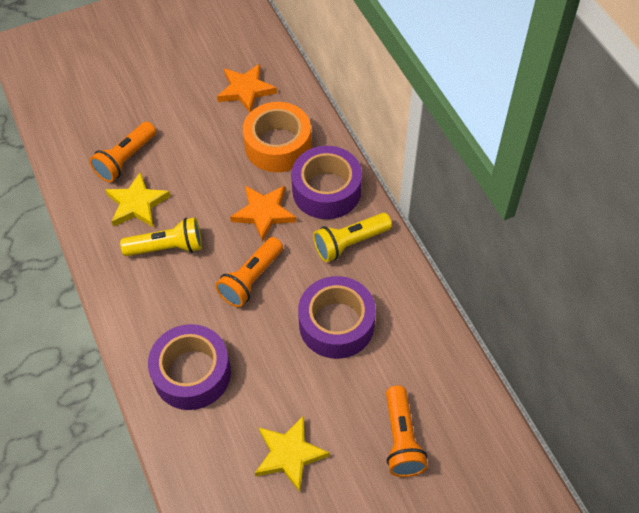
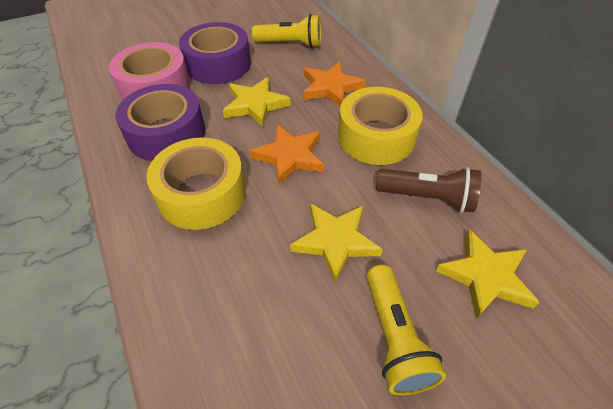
brown flashlight: none = 0 -> [376,167,481,213] = 1
orange flashlight: [89,121,156,182] [215,237,283,307] [386,385,428,477] = 3 -> none = 0
orange tape: [243,102,311,172] = 1 -> none = 0
pink tape: none = 0 -> [109,42,190,100] = 1
purple tape: [148,324,231,410] [291,146,362,219] [298,276,376,359] = 3 -> [115,84,205,161] [179,22,251,84] = 2
yellow star: [105,172,171,228] [255,416,330,492] = 2 -> [223,77,291,127] [290,203,383,283] [436,229,540,319] = 3
yellow tape: none = 0 -> [147,138,246,230] [338,87,423,165] = 2

